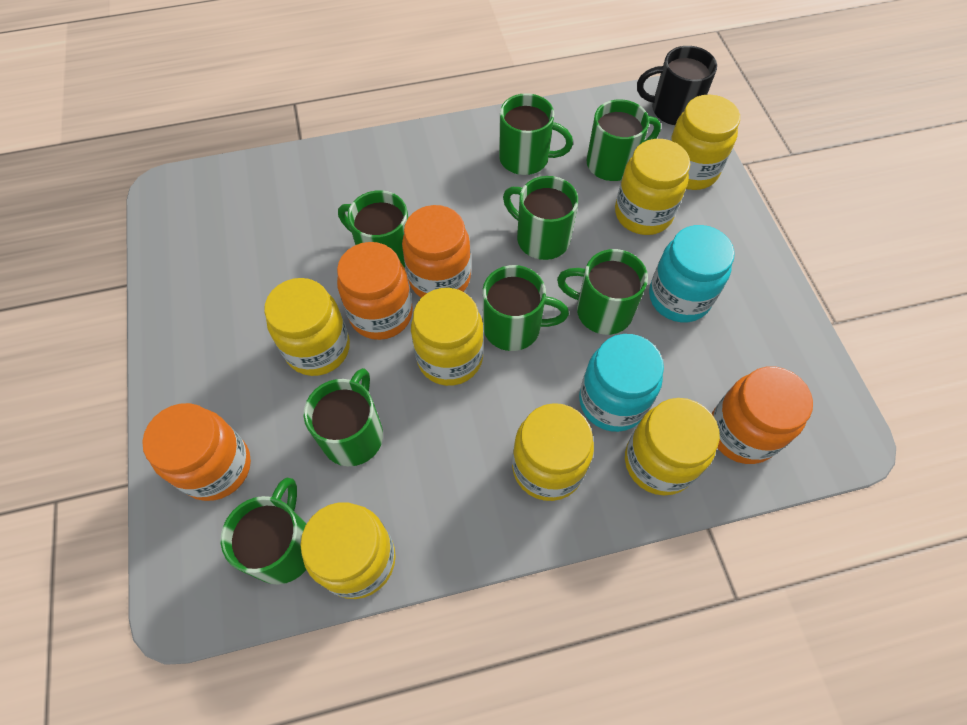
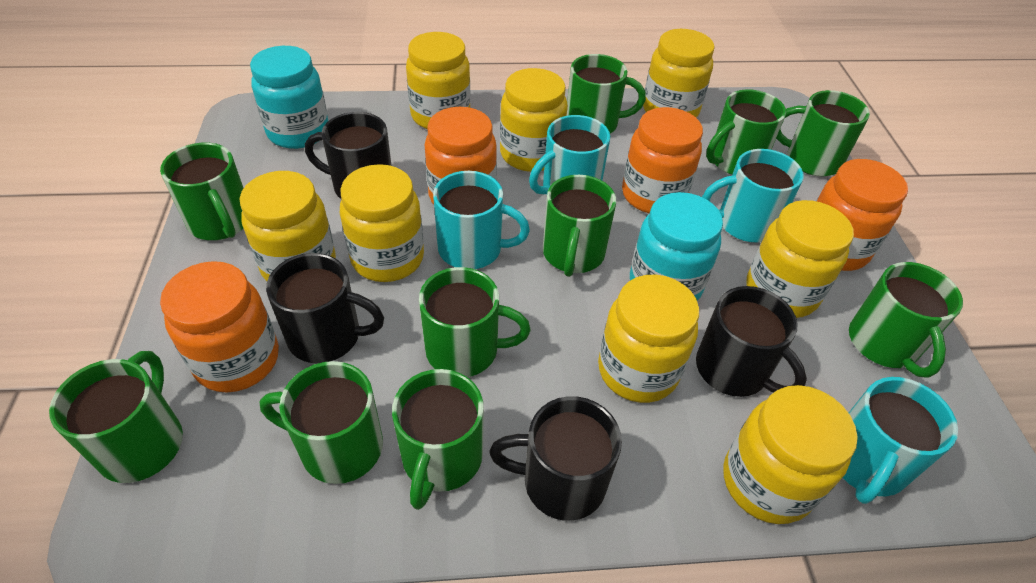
black mug: [637,46,717,125] = 1 -> [266,253,384,363] [305,112,392,199] [489,396,622,521] [696,286,807,397] = 4
green mug: [221,477,306,584] [304,368,383,466] [338,190,408,268] [483,265,569,351] [499,93,573,175] [503,176,578,260] [557,249,648,335] [587,99,661,181] = 8 -> [49,351,183,483] [160,143,244,240] [259,361,383,484] [392,369,484,510] [419,267,530,377] [543,175,616,277] [567,54,646,133] [706,89,786,175] [776,90,870,176] [849,262,963,378] = 10
turquoise mug: none = 0 -> [433,171,530,269] [529,115,610,194] [702,149,803,243] [843,377,958,504] = 4
yellow jar: [264,278,350,376] [300,502,396,599] [411,288,484,386] [512,403,594,501] [615,139,690,235] [625,398,720,495] [670,94,740,190] = 7 -> [240,171,336,281] [340,164,424,282] [406,32,470,129] [500,68,568,172] [598,275,699,403] [643,29,715,118] [723,385,858,524] [746,200,854,318] = 8

